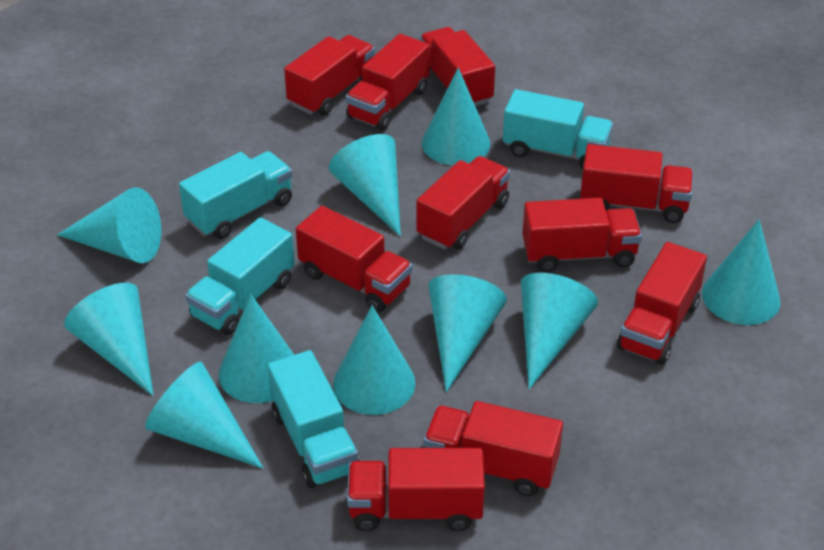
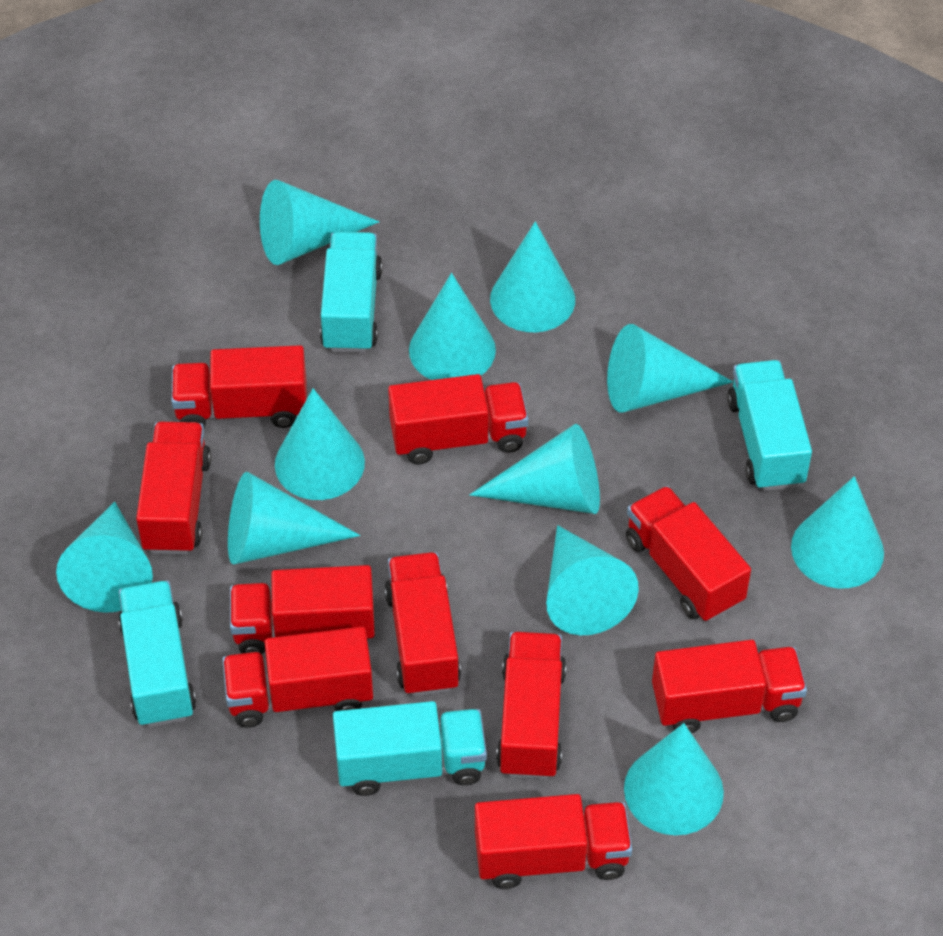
turquoise cone: [57,187,161,263] [64,283,154,396] [145,362,263,468] [219,294,294,403] [329,134,401,236] [333,305,415,415] [422,67,490,165] [428,274,507,392] [521,273,598,389] [702,220,781,325] = 10 -> [56,502,153,613] [228,472,360,565] [260,180,379,265] [275,388,365,500] [409,273,496,380] [469,424,600,514] [490,221,575,332] [546,525,639,635] [607,324,733,413] [624,723,724,835] [791,476,884,589] = 11

